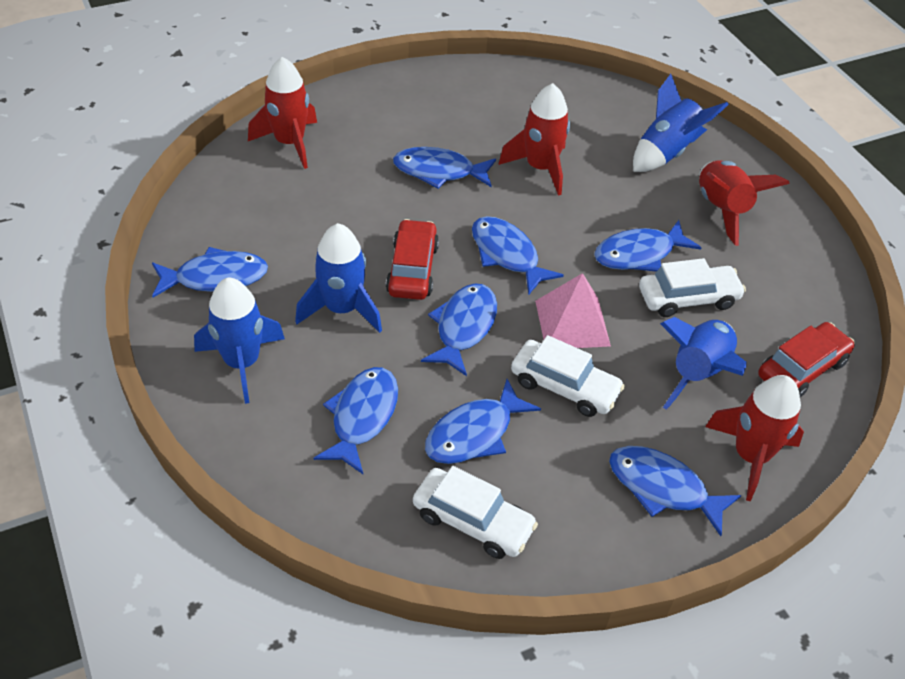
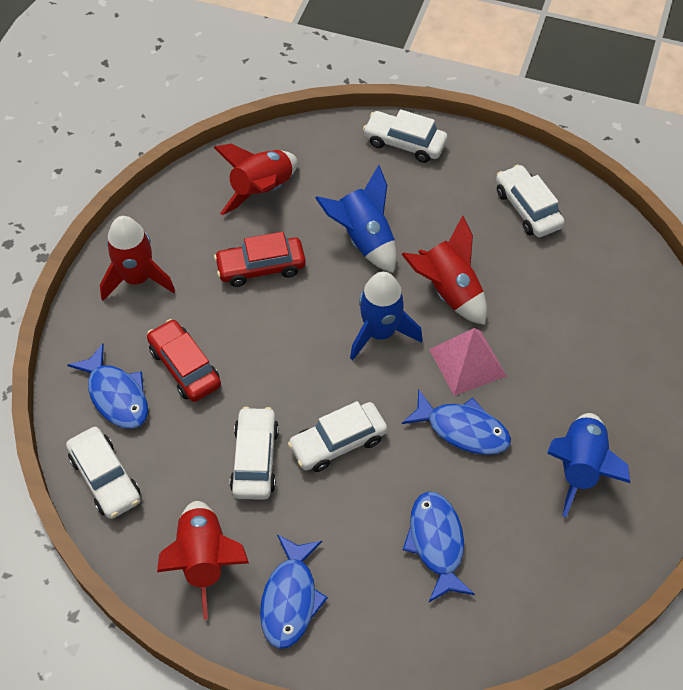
blue fish: [152,247,268,297] [314,367,398,474] [393,147,496,189] [421,284,497,376] [425,379,541,464] [472,216,564,295] [594,220,701,272] [609,446,741,536] = 8 -> [67,344,148,429] [260,534,328,649] [402,389,511,455] [403,492,475,602] = 4
blue rocket: [194,278,285,404] [295,223,382,333] [633,74,729,172] [660,317,747,410] = 4 -> [315,165,397,273] [350,272,423,361] [547,413,630,517] = 3
white car: [413,466,538,559] [511,335,625,417] [639,258,746,317] = 3 -> [66,427,141,519] [230,407,279,500] [288,401,387,472] [363,109,448,163] [496,164,565,237] = 5

